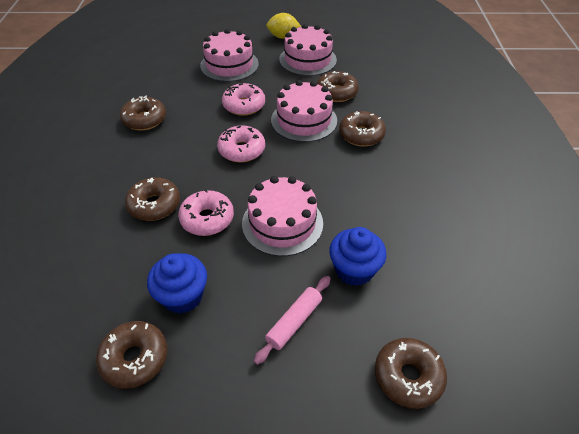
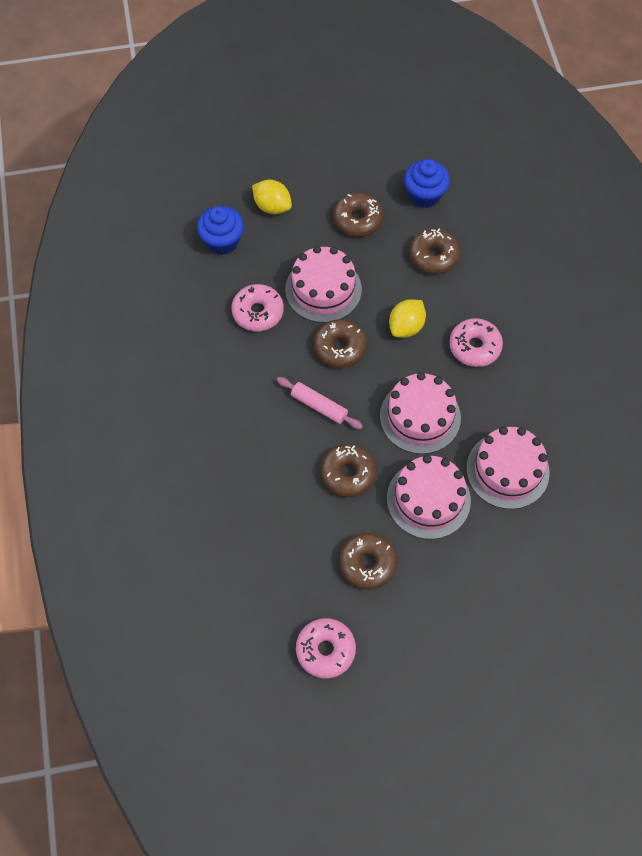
brown donut: [96,321,168,389] [120,96,166,131] [125,177,180,221] [317,71,359,102] [339,111,386,147] [375,338,447,409] = 6 -> [314,319,367,368] [321,444,377,497] [333,193,383,237] [339,533,397,590] [409,229,460,274] = 5
yellow lemon: [266,13,301,39] = 1 -> [252,180,292,214] [389,299,426,338] = 2

